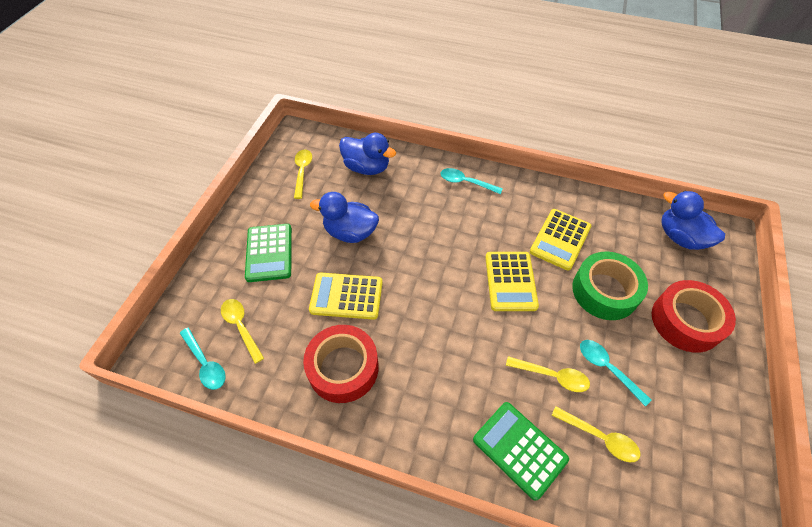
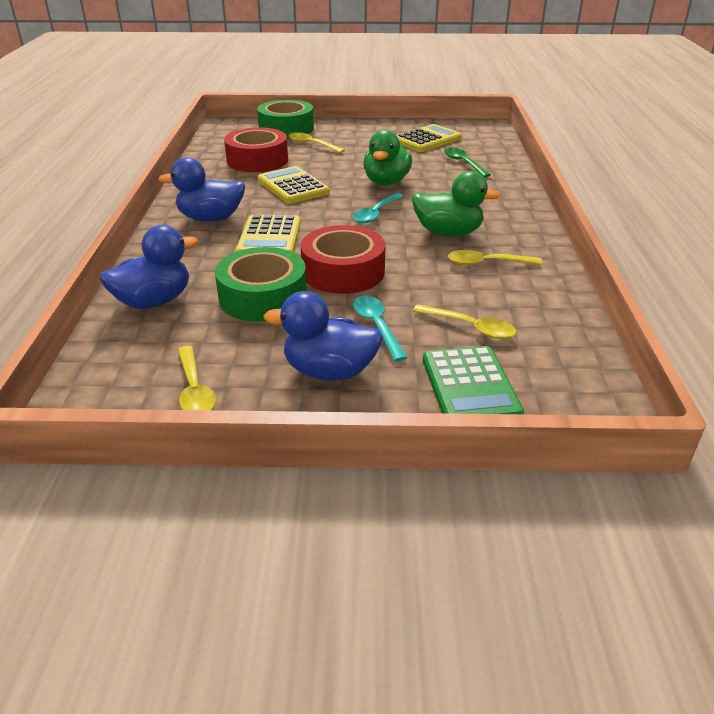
green calculator: [245,224,292,282] [473,402,569,501] = 2 -> [423,346,524,414] = 1
green duck: none = 0 -> [363,130,412,186] [412,171,501,237] = 2
green spoon: none = 0 -> [444,147,491,177] = 1
green tape: [572,252,648,320] = 1 -> [215,247,307,322] [257,99,314,138] = 2
turquoise spoon: [180,328,226,390] [441,168,503,194] [580,340,651,407] = 3 -> [353,193,403,223] [353,296,407,362] = 2

